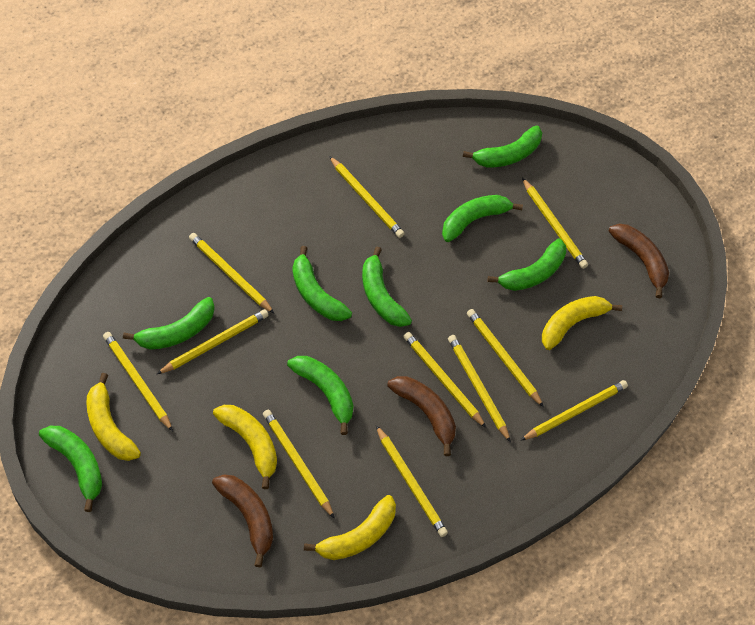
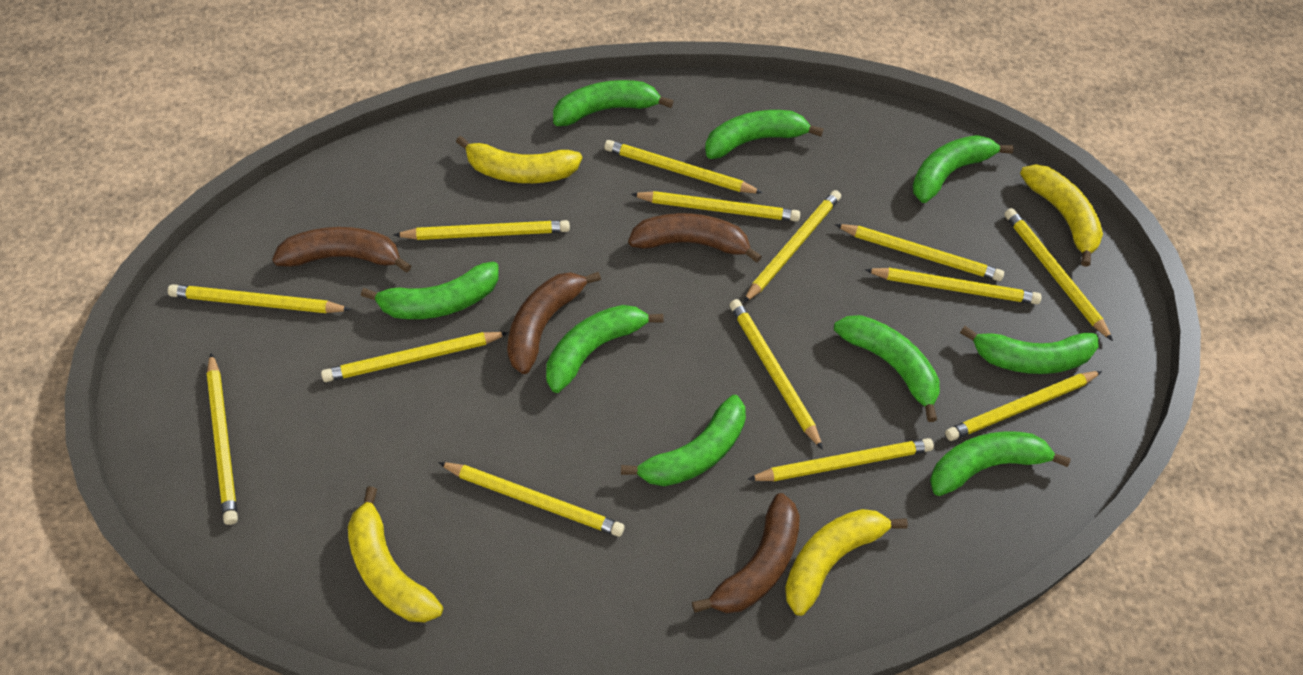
brown banana: [212,474,273,567] [387,376,456,456] [609,224,669,298] = 3 -> [272,227,411,272] [507,272,601,374] [628,213,762,263] [692,493,800,613] = 4
green banana: [39,426,102,512] [123,297,215,350] [287,356,354,435] [293,246,352,321] [362,247,412,327] [442,195,523,242] [463,126,542,168] [487,238,566,291] = 8 -> [361,262,498,319] [546,305,664,393] [553,80,674,126] [621,395,746,486] [705,110,824,159] [834,315,940,422] [912,135,1014,203] [930,431,1071,496] [960,326,1099,374] = 9
yellow pencil: [103,332,173,431] [157,309,268,374] [189,233,275,314] [263,410,335,519] [329,156,405,238] [376,425,448,537] [403,332,486,428] [448,335,511,443] [467,309,544,407] [520,380,628,441] [522,178,588,269] = 11 -> [168,284,351,313] [207,353,238,525] [321,332,509,382] [394,220,570,240] [438,462,625,537] [604,140,762,193] [631,191,800,222] [729,299,823,450] [743,190,841,303] [747,438,934,482] [835,224,1004,281] [865,268,1042,304] [945,371,1102,441] [1004,208,1113,341] = 14

